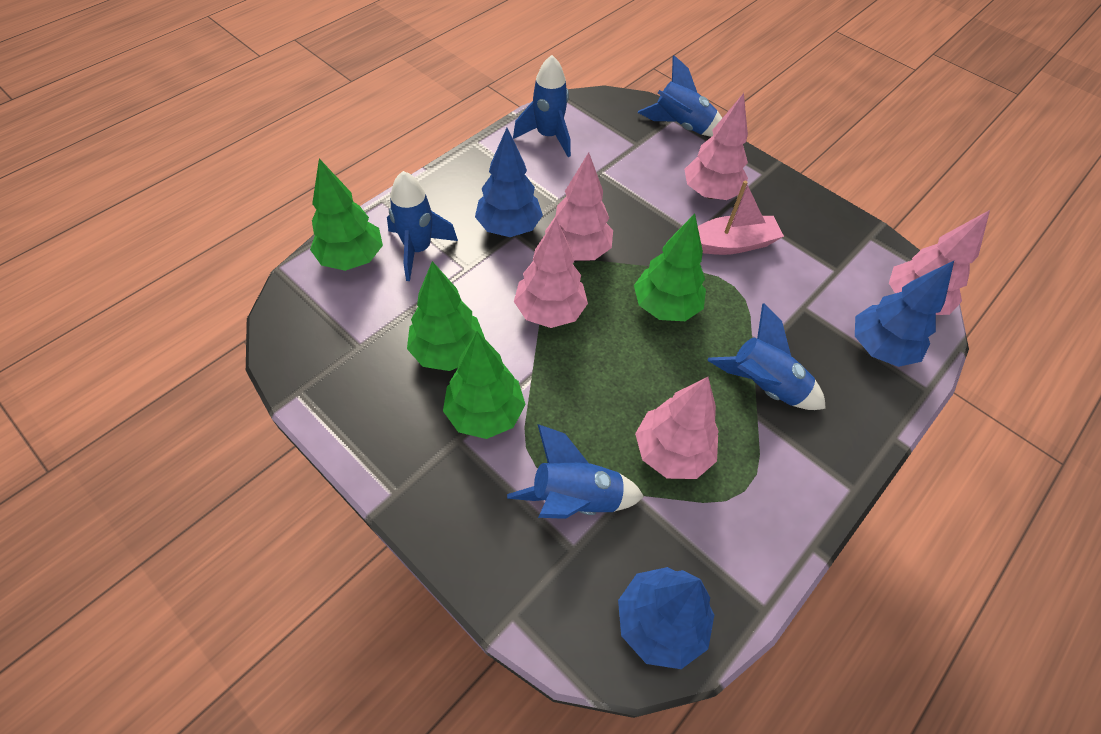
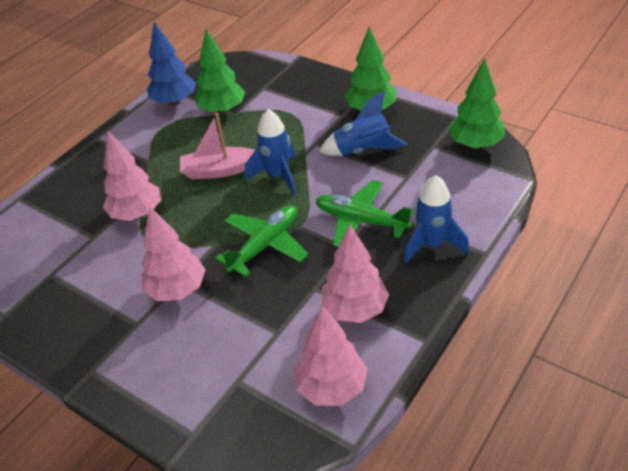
blue rocket: [387,171,458,281] [507,424,644,519] [513,55,571,157] [637,55,722,137] [707,303,826,410] = 5 -> [245,109,296,195] [319,91,407,156] [403,175,469,264] = 3
blue tree: [475,128,543,237] [618,567,714,669] [855,261,954,367] = 3 -> [147,22,196,106] = 1
green plane: none = 0 -> [215,205,308,277] [316,180,414,247] = 2
green tree: [310,159,383,271] [407,261,485,371] [443,331,526,439] [634,214,706,321] = 4 -> [195,29,245,114] [345,27,396,110] [448,58,505,149] = 3
pink tree: [514,218,588,328] [545,152,613,261] [635,377,719,479] [684,93,748,200] [889,210,990,315] = 5 -> [103,131,161,221] [141,207,205,301] [294,305,367,406] [322,224,389,323] = 4

